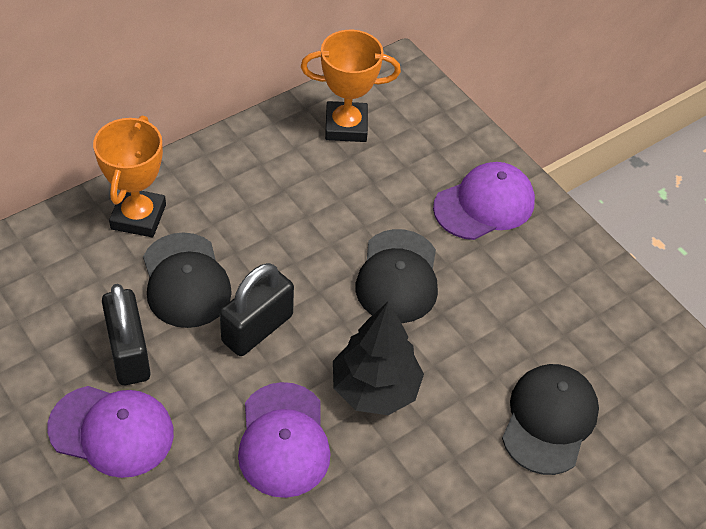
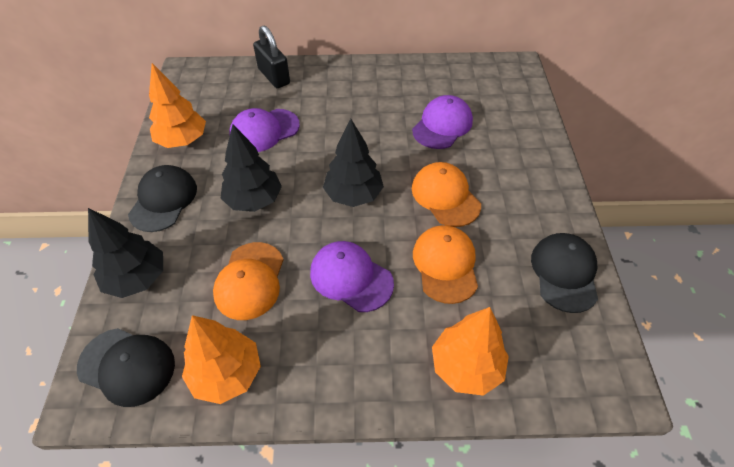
black padlock: [102,284,150,385] [220,263,294,356] = 2 -> [253,26,290,88] = 1
black tree: [333,302,424,415] = 1 -> [88,208,163,298] [221,124,282,212] [323,119,384,207] = 3
orange cap: none = 0 -> [213,242,284,320] [412,162,481,227] [413,225,478,304] = 3
orange tree: none = 0 -> [149,63,206,148] [182,315,261,404] [432,307,509,396] = 3
orange trophy: [93,116,166,237] [301,30,401,142] = 2 -> none = 0

